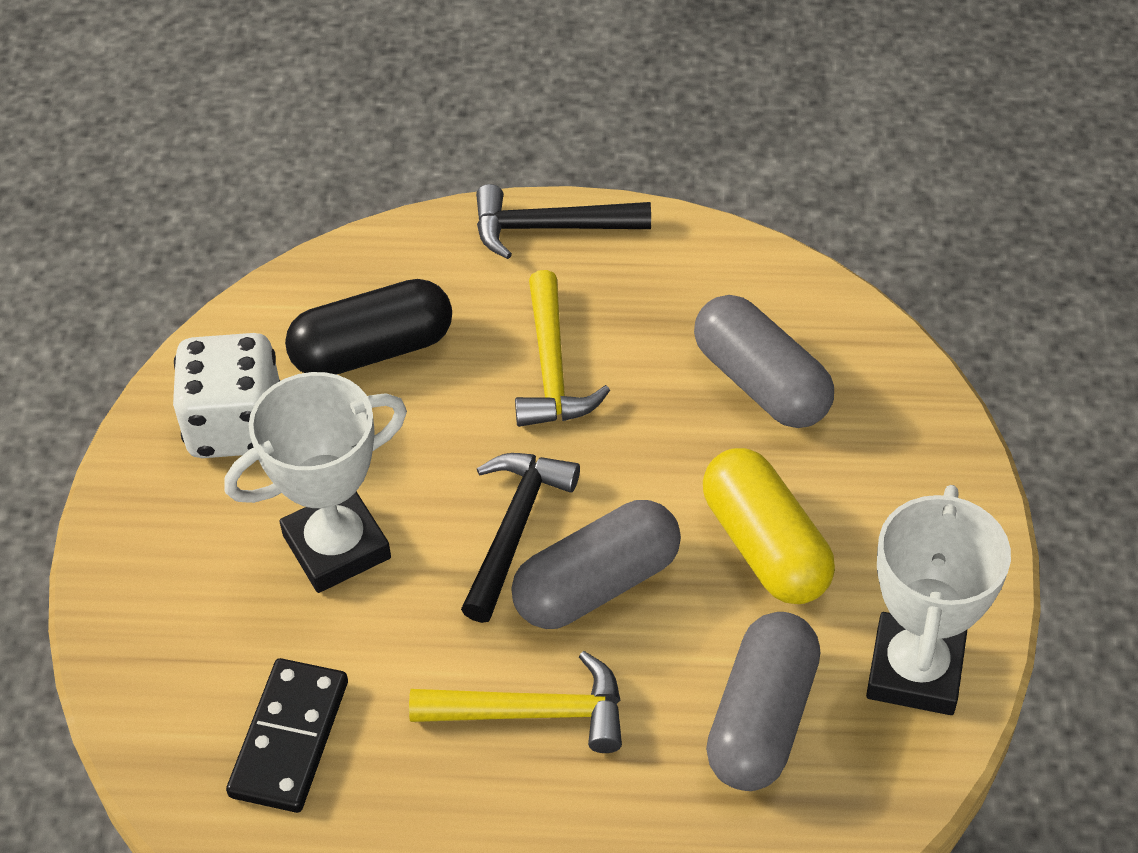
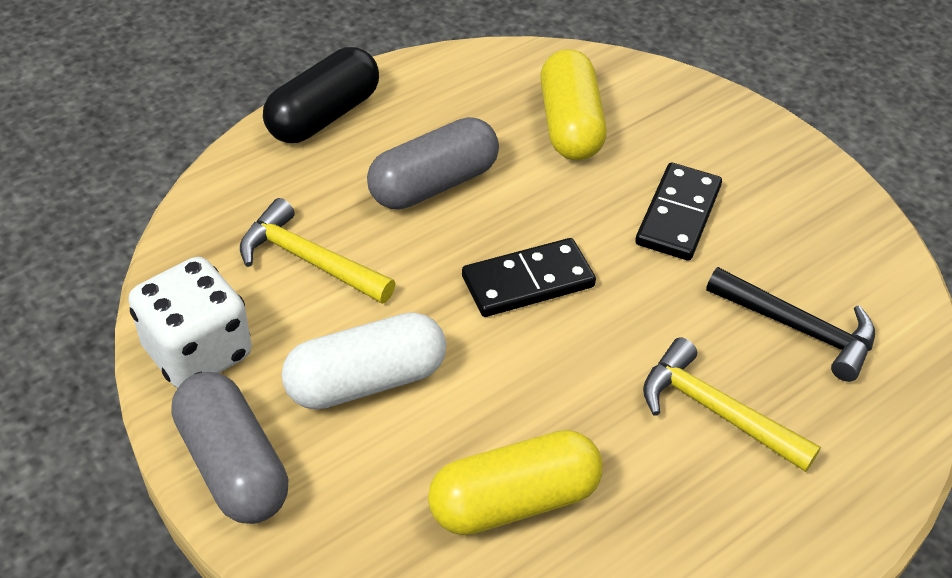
black domino: [226,658,348,813] = 1 -> [462,238,596,317] [635,162,722,261] = 2
black hammer: [461,453,580,623] [476,184,651,259] = 2 -> [706,267,875,382] = 1
grey capsule: [511,500,681,629] [694,295,834,428] [706,612,820,791] = 3 -> [171,372,288,524] [367,117,499,210] = 2
white capsule: none = 0 -> [281,312,446,410] = 1
white trophy: [224,372,407,593] [866,485,1011,715] = 2 -> none = 0
yellow capsule: [703,448,835,604] = 1 -> [428,430,603,535] [540,49,607,160] = 2

